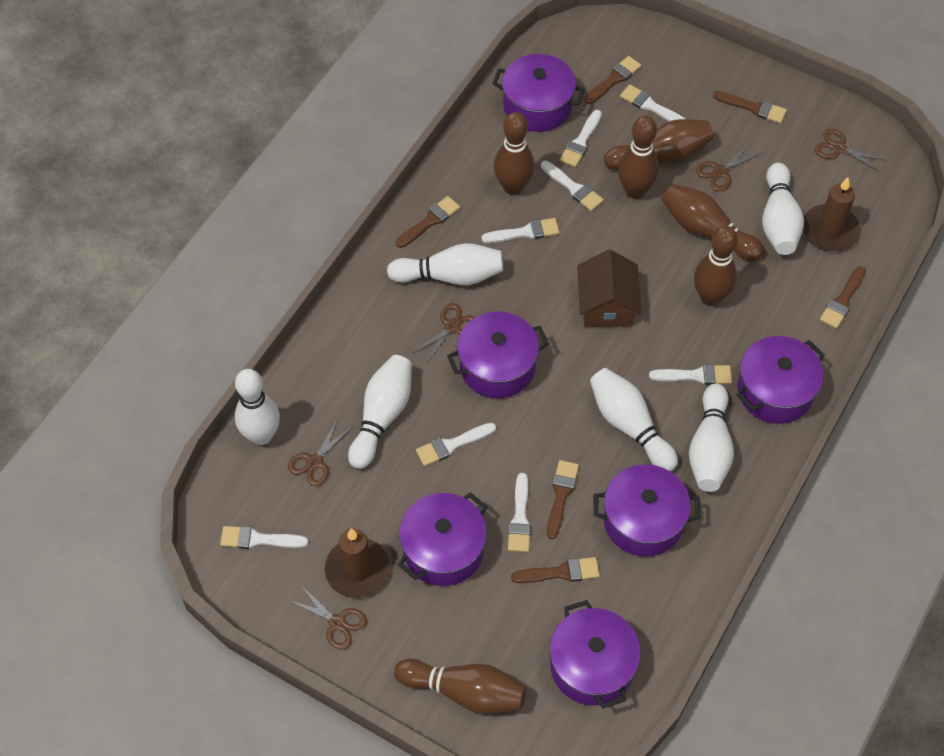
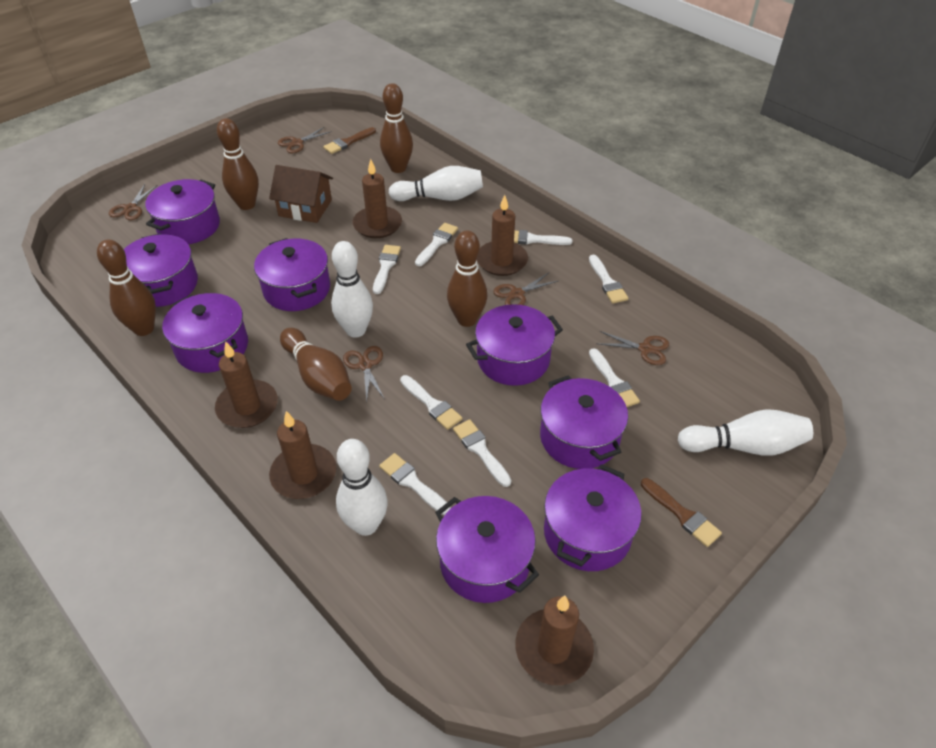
brown bowling pin: [394,659,526,714] [494,112,535,195] [604,119,713,170] [618,116,659,199] [662,184,764,261] [694,226,738,306] = 6 -> [97,239,156,336] [217,118,259,210] [280,328,352,401] [380,83,413,173] [447,231,487,327] = 5
brown brush: [396,196,460,248] [511,557,600,583] [547,460,579,539] [585,56,641,104] [713,91,787,124] [820,266,866,329] = 6 -> [323,127,376,154] [641,478,722,547] = 2
brown candle: [325,528,390,598] [803,177,860,251] = 2 -> [215,341,278,428] [269,411,336,499] [353,159,402,238] [477,195,528,276] [515,596,594,685] = 5
purple pot: [398,492,488,586] [447,311,549,398] [492,54,585,132] [550,600,641,708] [594,464,701,557] [736,336,825,424] = 6 -> [124,233,198,307] [145,179,220,244] [162,293,248,373] [254,238,330,311] [435,496,539,603] [466,304,563,386] [540,375,628,469] [544,464,642,571] = 8
white bowling pin: [235,369,280,445] [348,355,412,469] [387,243,503,285] [590,368,678,471] [689,383,734,492] [762,162,804,255] = 6 -> [331,241,373,338] [336,439,388,536] [389,166,483,201] [678,409,813,456] = 4

